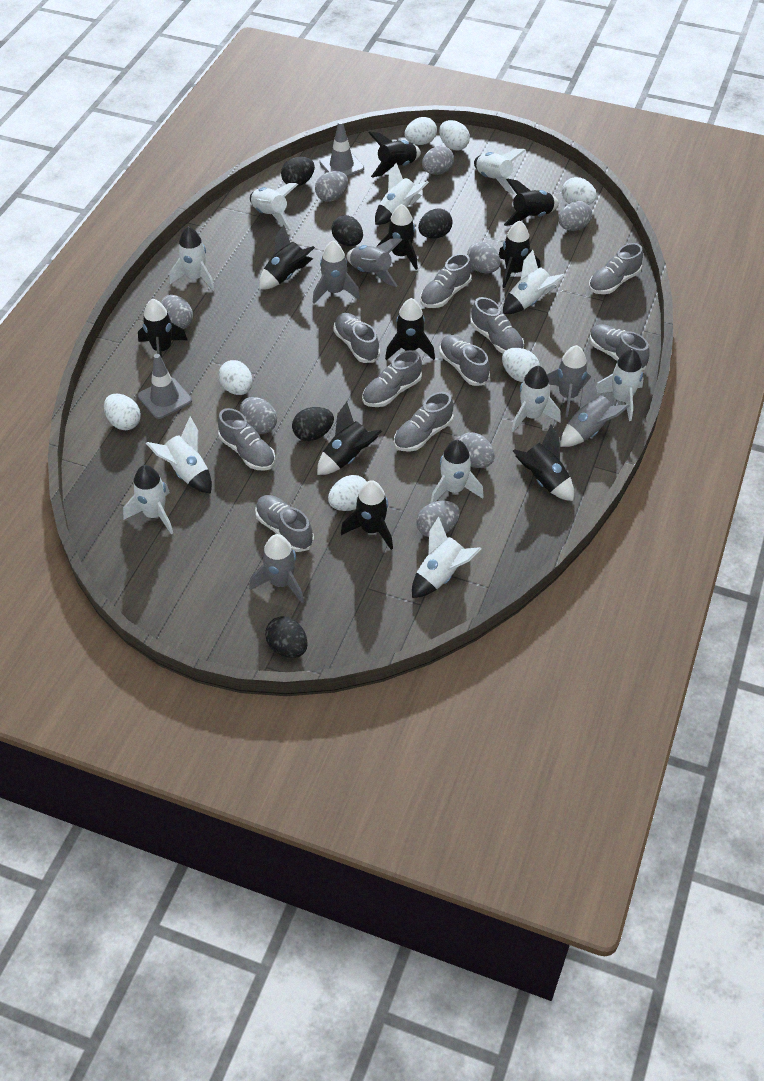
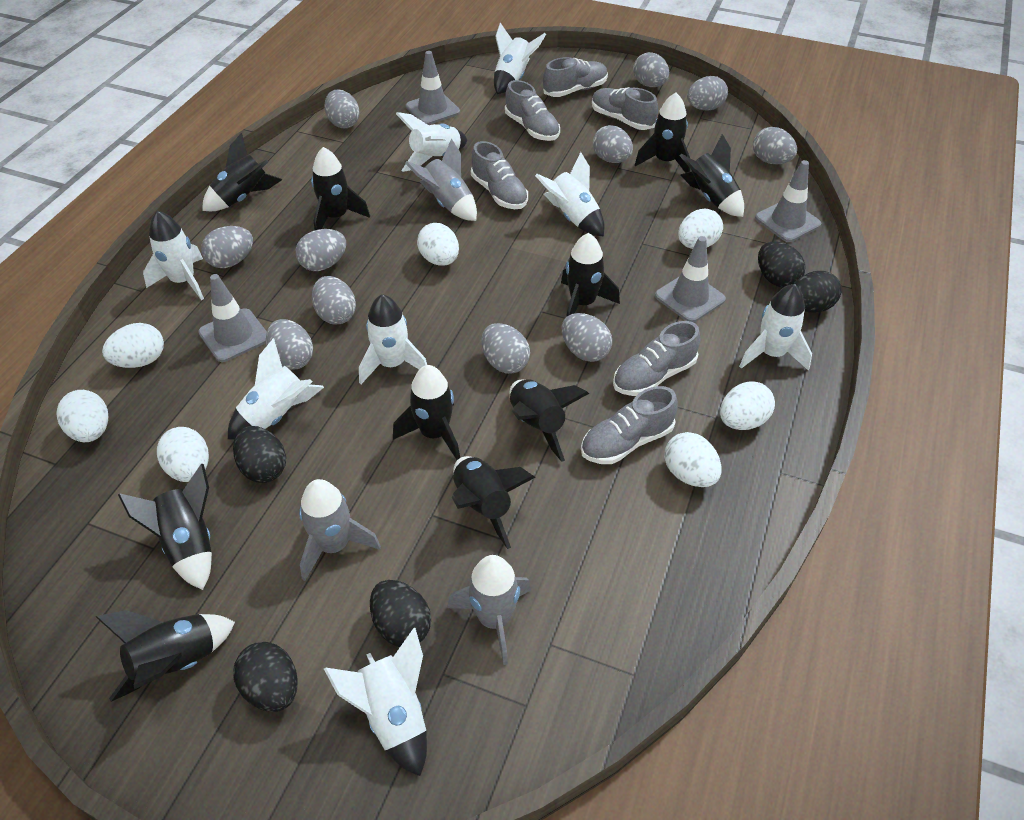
grey egg: [161,295,193,329] [240,397,277,434] [315,171,348,202] [416,501,460,537] [422,146,454,175] [458,432,495,468] [467,242,500,273] [559,201,592,231] = 8 -> [201,226,253,268] [266,319,313,370] [296,229,346,271] [312,276,356,324] [324,89,360,129] [481,323,530,374] [562,313,612,362] [593,125,633,163] [633,52,669,87] [687,76,728,111] [753,127,797,164] = 11
grey rocket: [249,534,304,603] [313,241,360,304] [346,238,402,287] [547,345,595,417] [561,376,629,447] = 5 -> [299,479,381,581] [405,138,477,221] [448,555,531,665] = 3
grey shoe: [218,408,275,471] [255,495,314,552] [334,313,380,363] [362,350,422,407] [394,392,454,452] [420,253,472,308] [439,335,490,386] [470,297,524,353] [589,243,643,294] [589,324,650,370] = 10 -> [471,141,528,209] [505,80,560,141] [543,57,608,97] [581,386,678,464] [592,87,658,130] [613,321,700,396] = 6
grey traffic cone: [138,354,192,419] [319,121,364,177] = 2 -> [198,274,267,362] [406,51,460,125] [655,236,726,322] [755,160,821,242] = 4
white rocket: [123,465,173,534] [146,417,212,494] [170,227,215,291] [250,183,298,230] [375,163,429,225] [412,517,481,598] [430,440,484,503] [474,149,526,194] [503,250,565,314] [511,366,561,432] [596,349,643,421] = 11 -> [143,211,204,300] [228,338,324,440] [324,628,427,776] [359,294,427,384] [396,112,467,172] [494,23,546,94] [535,152,605,237] [739,284,812,371] = 8

